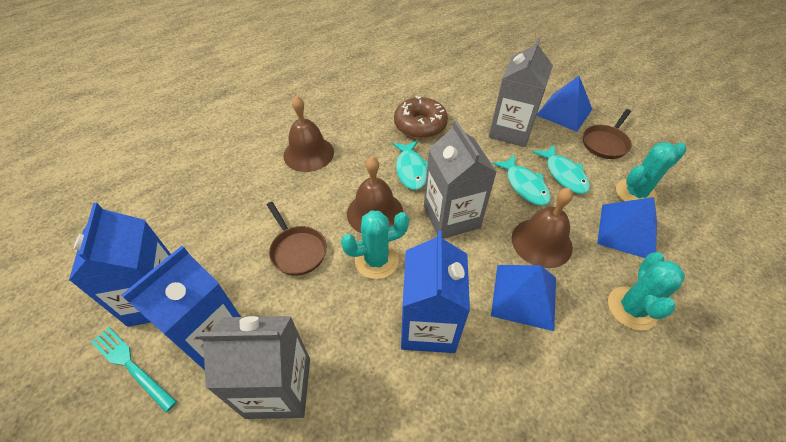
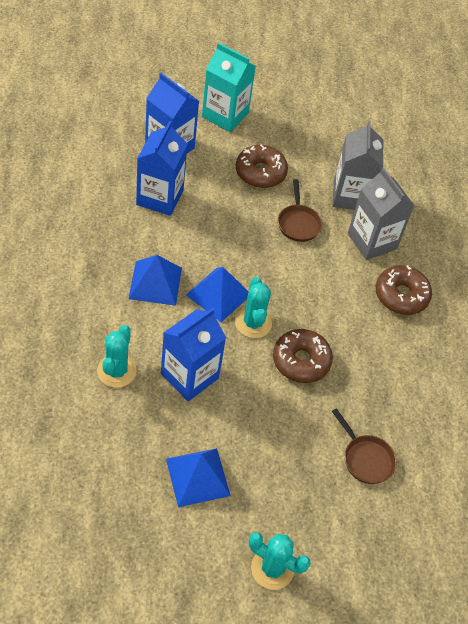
brown bell: [283,96,334,172] [347,157,403,233] [512,188,573,268] = 3 -> none = 0
brown donut: [394,96,448,139] = 1 -> [236,144,288,188] [273,329,333,383] [376,265,432,315] = 3
grey carton: [199,316,310,419] [424,120,497,239] [489,38,553,147] = 3 -> [333,121,383,210] [348,167,415,260] = 2
turquoise carton: none = 0 -> [202,42,256,132] = 1
turquoise fish: [393,141,428,190] [492,154,551,206] [533,144,590,194] = 3 -> none = 0
turquoise fork: [91,327,177,412] = 1 -> none = 0

